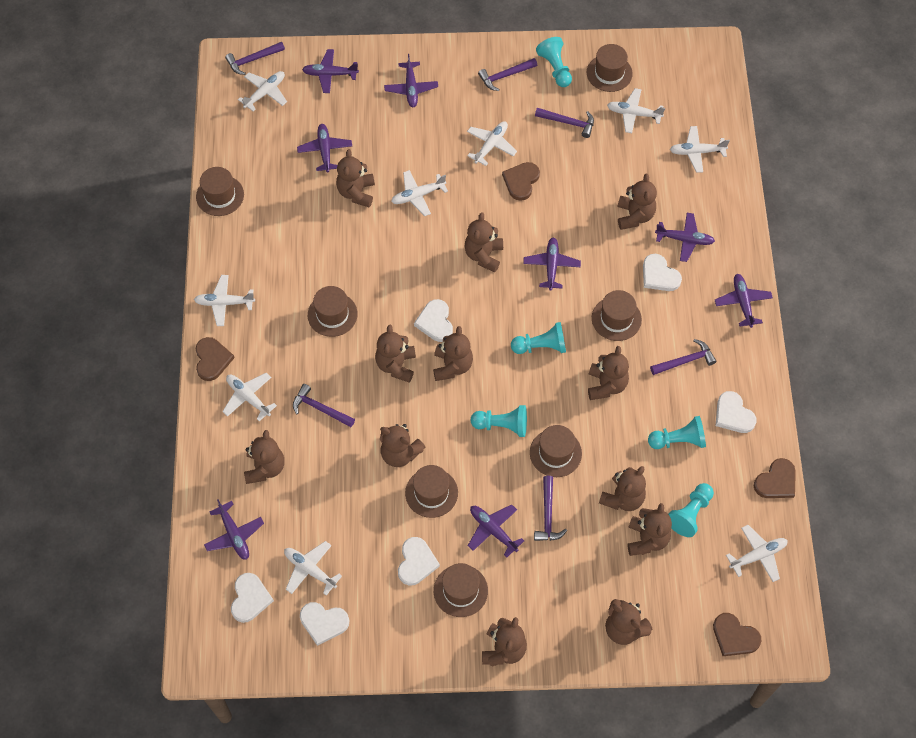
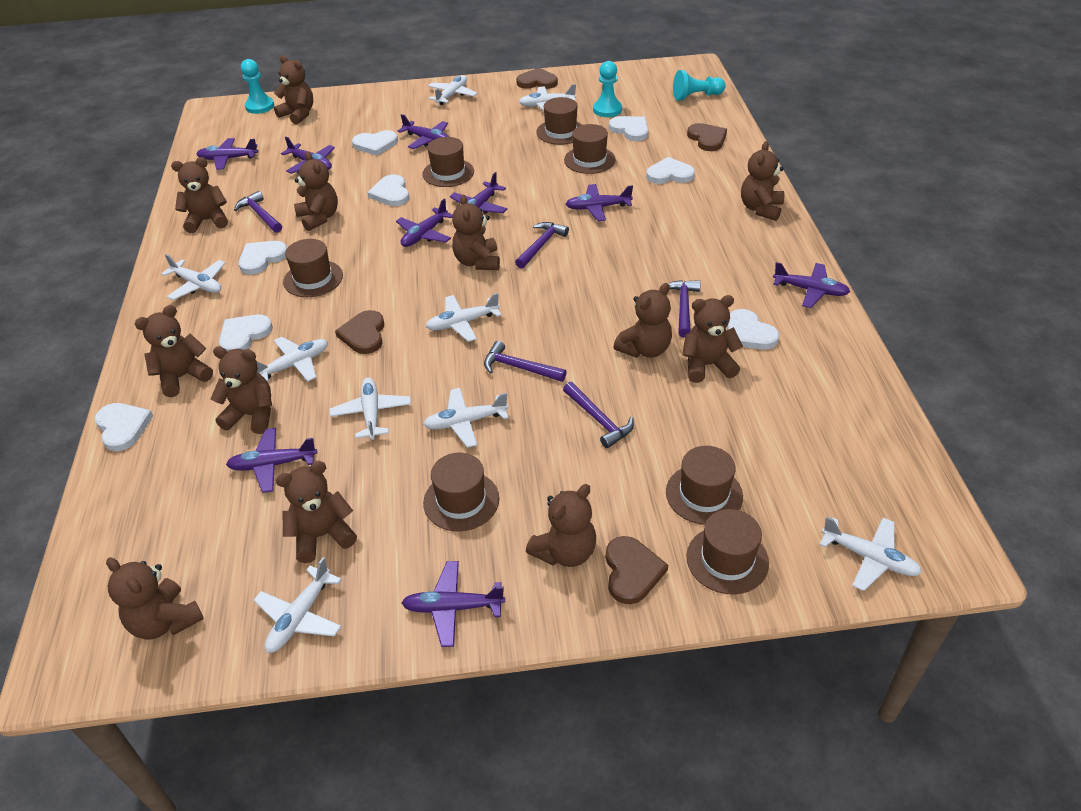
purple hammer: [225,42,285,75] [293,384,355,427] [478,58,537,91] [534,476,567,541] [535,108,594,138] [650,339,716,375] = 6 -> [234,191,282,233] [484,341,566,382] [515,222,569,269] [563,382,634,448] [669,280,701,338] = 5
purple plane: [204,499,264,560] [297,124,352,173] [302,49,359,93] [384,54,438,107] [468,505,524,558] [523,237,581,291] [655,213,715,262] [715,274,773,328] = 8 -> [196,138,259,170] [226,428,317,493] [281,136,335,174] [396,198,453,247] [398,114,450,149] [402,561,505,647] [450,172,507,214] [566,184,633,221] [773,262,850,308] = 9
turquoise pawn: [471,405,527,437] [511,322,566,354] [536,37,572,87] [648,416,706,449] [668,483,714,537] = 5 -> [241,59,274,114] [593,61,622,117] [673,70,726,101] = 3
white heart: [231,573,274,623] [300,602,349,646] [398,537,440,585] [414,299,453,342] [643,254,682,291] [715,391,757,433] = 6 -> [95,403,153,451] [219,314,273,352] [238,241,287,275] [352,130,398,156] [367,174,409,206] [609,116,649,141] [646,157,695,184] [727,309,779,350] = 8

